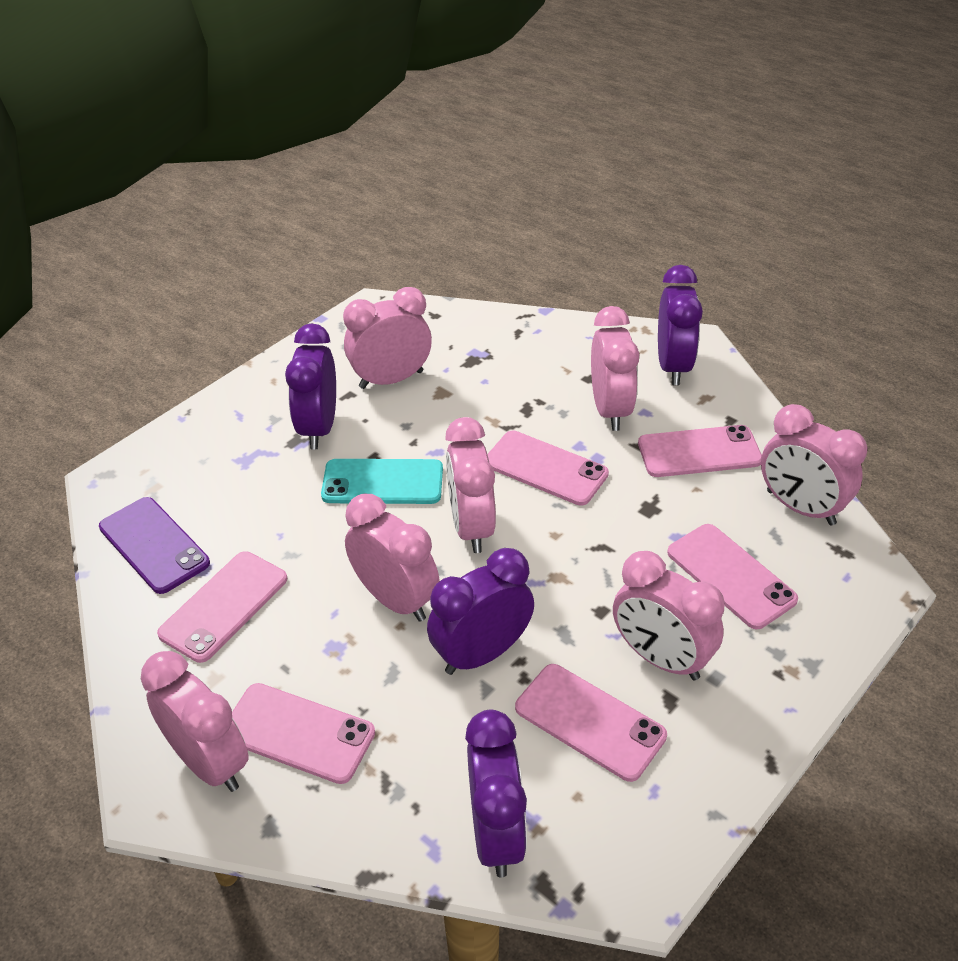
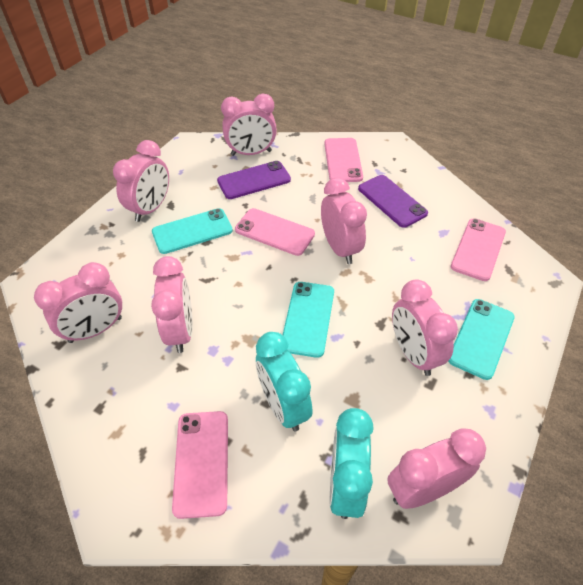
pink phone: [157,551,287,663] [232,683,375,784] [488,430,609,506] [515,664,667,782] [638,425,762,477] [667,524,798,629] = 6 -> [172,411,228,519] [235,208,315,256] [324,138,363,182] [451,219,506,281] = 4
purple clock: [285,324,336,450] [427,548,534,675] [465,710,527,877] [658,265,703,385] = 4 -> none = 0
purple phone: [99,497,210,594] = 1 -> [217,161,291,199] [358,175,428,228] = 2
turquoise clock: none = 0 -> [256,332,313,431] [330,408,374,519] = 2
turquoise phone: [321,459,443,504] = 1 -> [152,208,233,254] [283,282,334,358] [448,299,515,380] = 3

